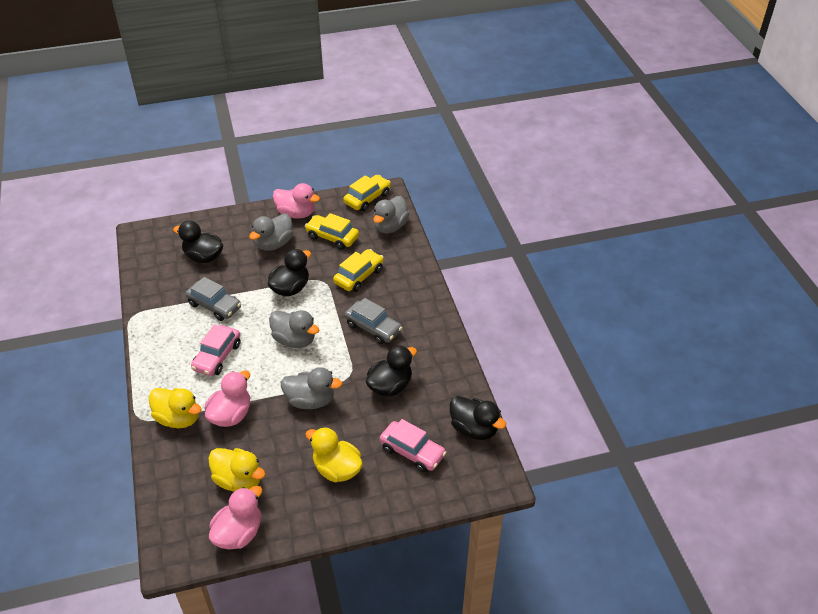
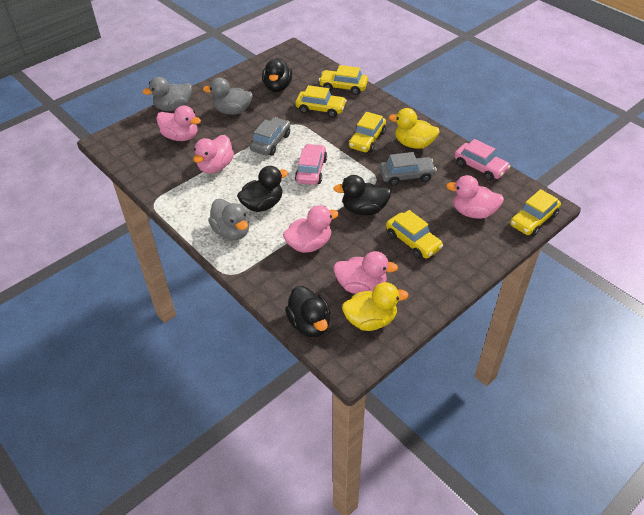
grey duck: [249,214,293,251] [269,310,319,348] [281,367,342,409] [373,196,409,233] = 4 -> [143,77,192,111] [203,77,253,115] [208,199,249,240] = 3
pink duck: [205,371,250,427] [209,486,262,549] [273,183,320,219] = 3 -> [156,105,201,141] [193,135,234,173] [283,205,339,253] [333,251,398,294] [446,175,504,219] = 5
yellow car: [305,213,359,250] [333,249,384,292] [343,175,391,211] = 3 -> [295,85,347,118] [319,65,368,95] [349,112,386,153] [386,210,443,259] [510,189,561,236] = 5
yellow duck: [149,388,202,428] [208,448,265,492] [306,427,363,482] = 3 -> [342,282,408,331] [389,108,440,149] = 2

